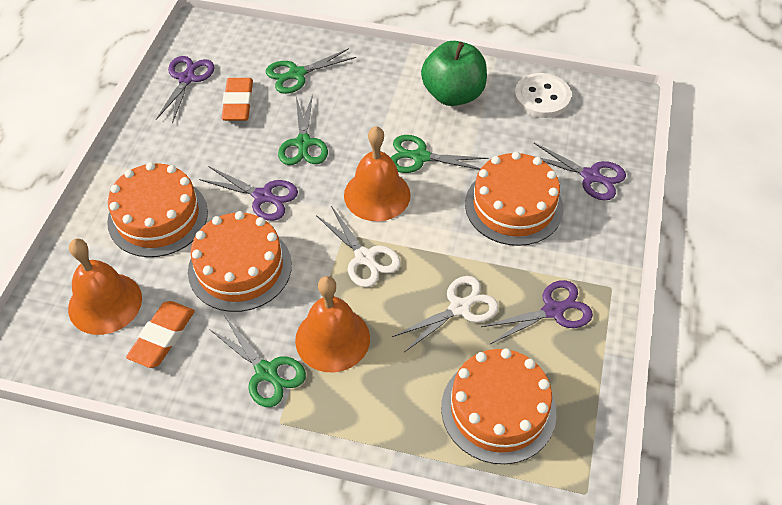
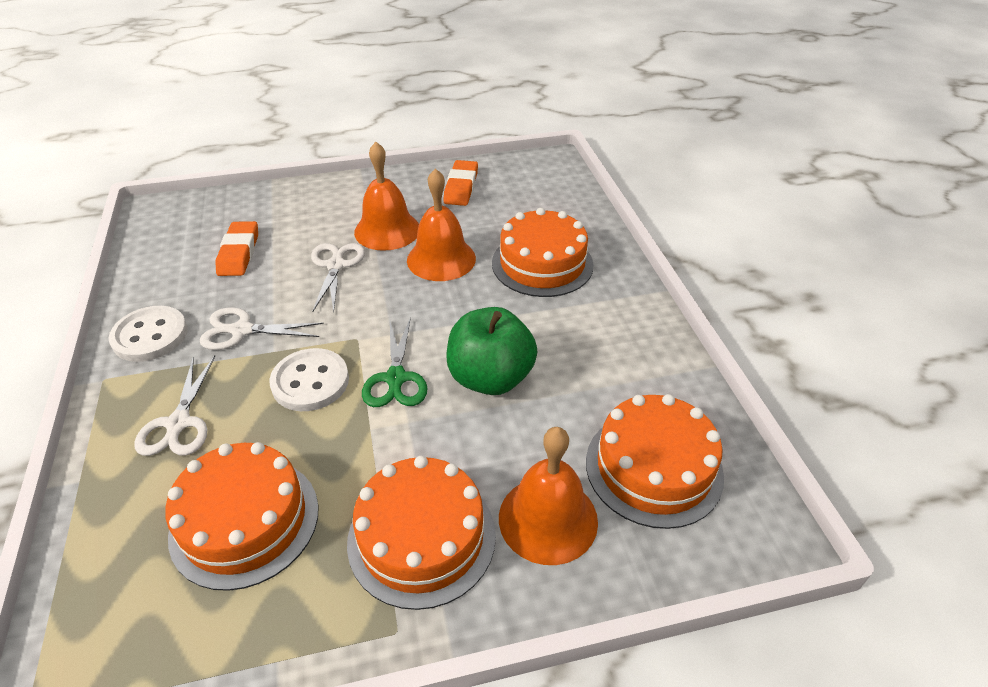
green scissors: [209,317,306,407] [266,48,356,94] [278,94,328,165] [391,135,488,173] = 4 -> [362,317,428,407] = 1
purple scissors: [156,56,214,124] [199,166,298,221] [481,280,593,344] [534,143,626,201] = 4 -> none = 0
white button: [514,73,571,118] = 1 -> [109,306,188,362] [269,348,349,411] = 2
white scissors: [316,206,401,287] [392,276,499,352] = 2 -> [134,356,215,456] [200,307,324,350] [311,243,365,313] = 3

